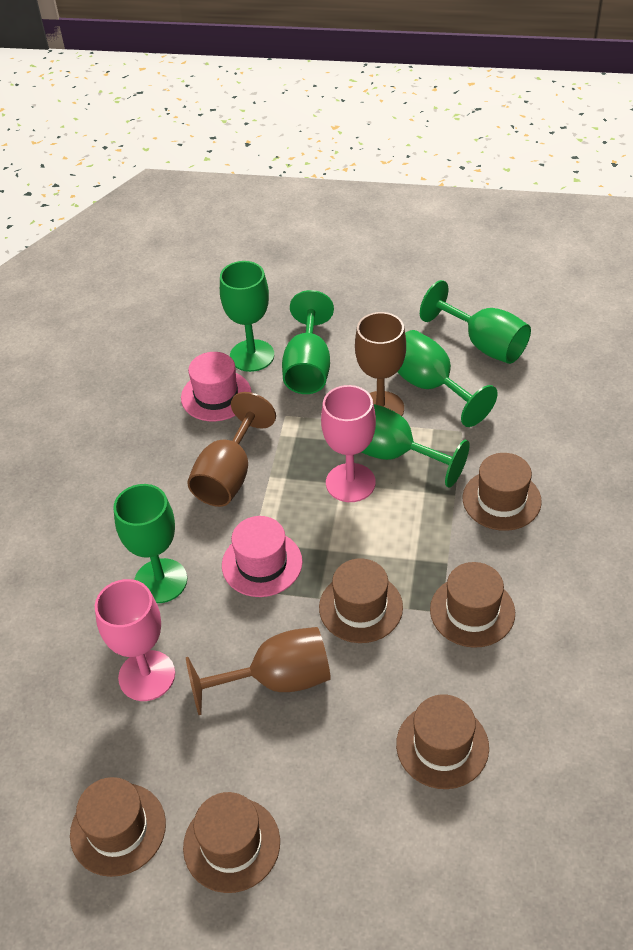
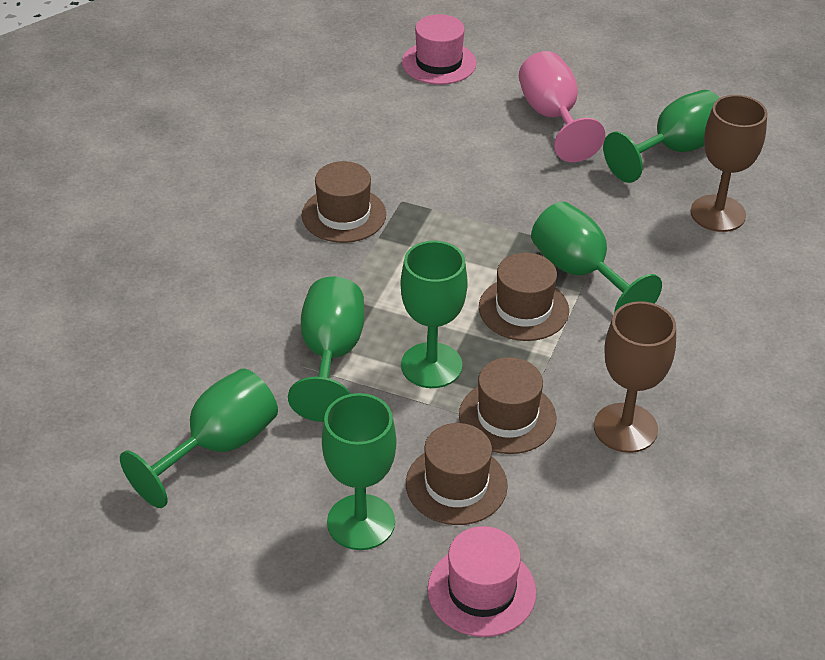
brown goblet: [186,627,331,715] [187,392,276,507] [355,312,406,416] = 3 -> [594,301,676,453] [691,95,767,232] = 2
brown hat: [70,777,166,877] [183,792,280,893] [319,558,403,643] [396,694,489,789] [430,562,515,648] [463,453,542,531] = 6 -> [302,161,386,243] [406,423,508,525] [459,357,556,454] [479,253,569,341] = 4
pink goblet: [95,579,175,701] [321,385,376,502] = 2 -> [519,51,605,162] = 1

